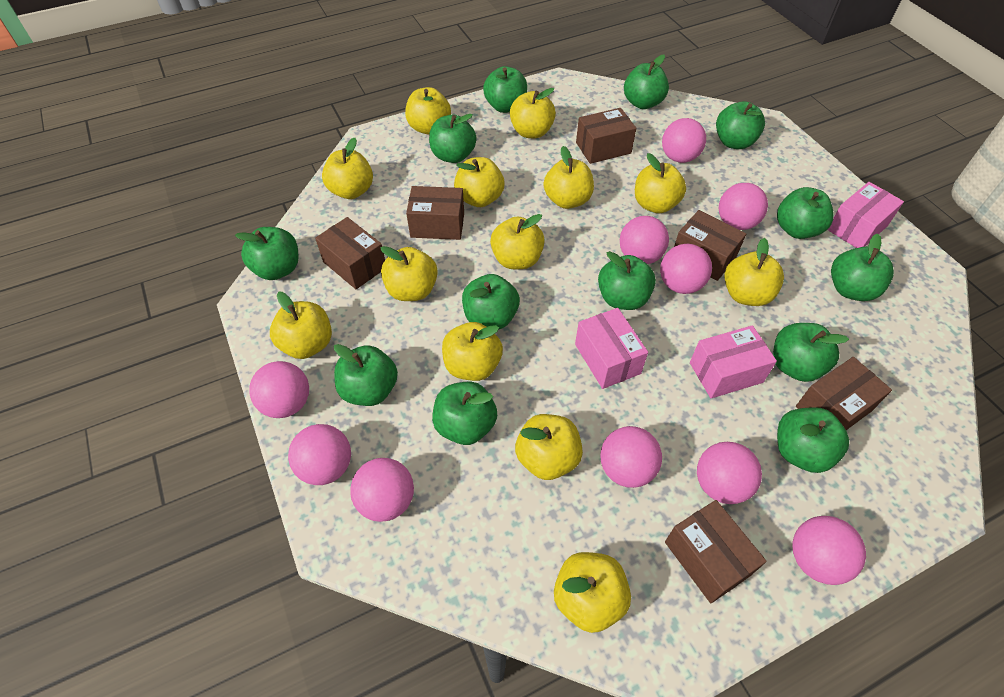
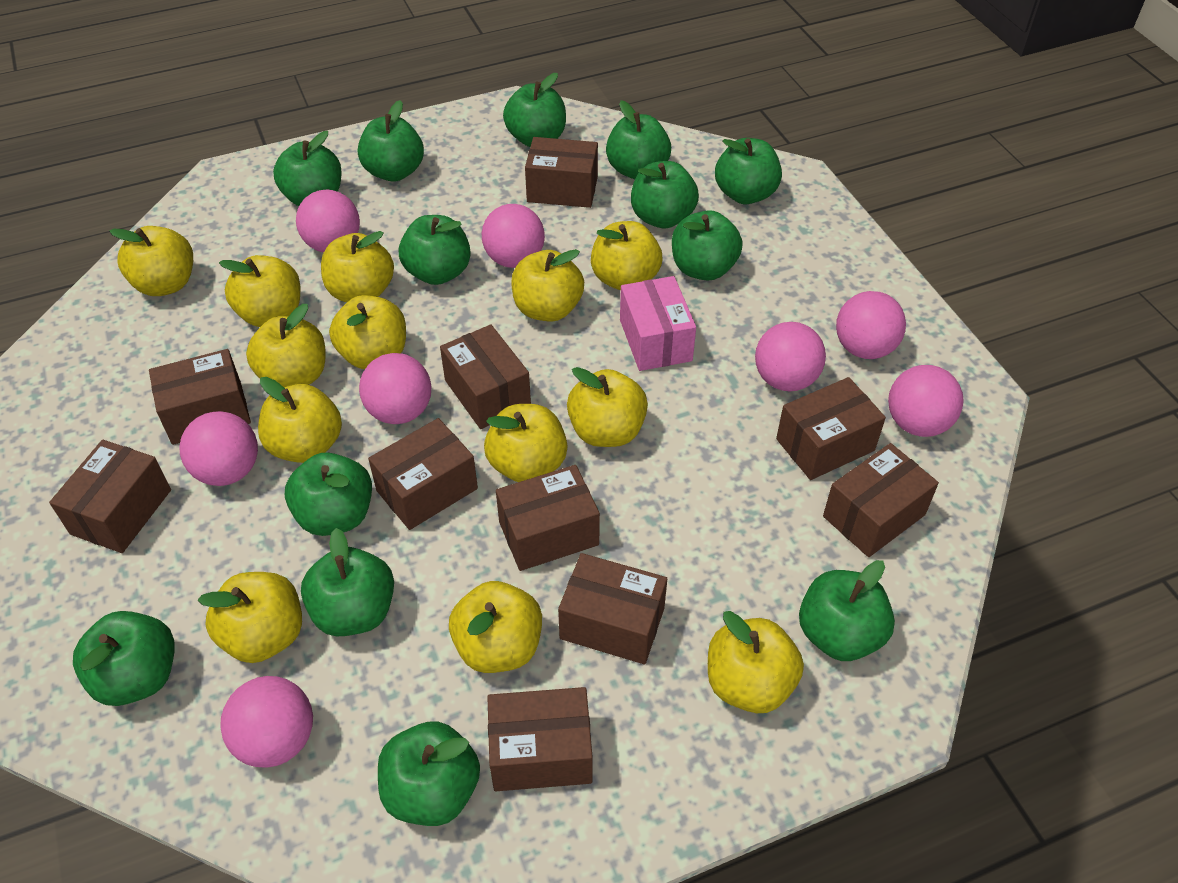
brown box: [315,217,385,289] [406,186,464,240] [576,108,636,164] [665,500,767,603] [674,210,746,281] [796,357,892,430] = 6 -> [49,440,171,553] [149,349,251,445] [368,418,478,530] [440,325,531,429] [487,687,593,791] [496,465,600,571] [525,137,598,208] [558,553,667,664] [776,377,886,480] [823,443,939,557] = 10
pink ball: [249,361,309,418] [288,424,351,485] [350,458,414,522] [600,426,662,488] [620,216,669,264] [660,244,712,294] [662,118,706,163] [697,442,762,504] [719,183,768,230] [792,516,866,585] = 10 -> [179,411,258,486] [220,676,313,768] [296,189,360,253] [359,353,431,424] [482,204,545,268] [755,322,826,391] [836,291,906,359] [888,365,964,437] = 8
pink box: [575,308,648,389] [690,325,777,398] [828,182,904,248] = 3 -> [620,276,696,371] = 1

